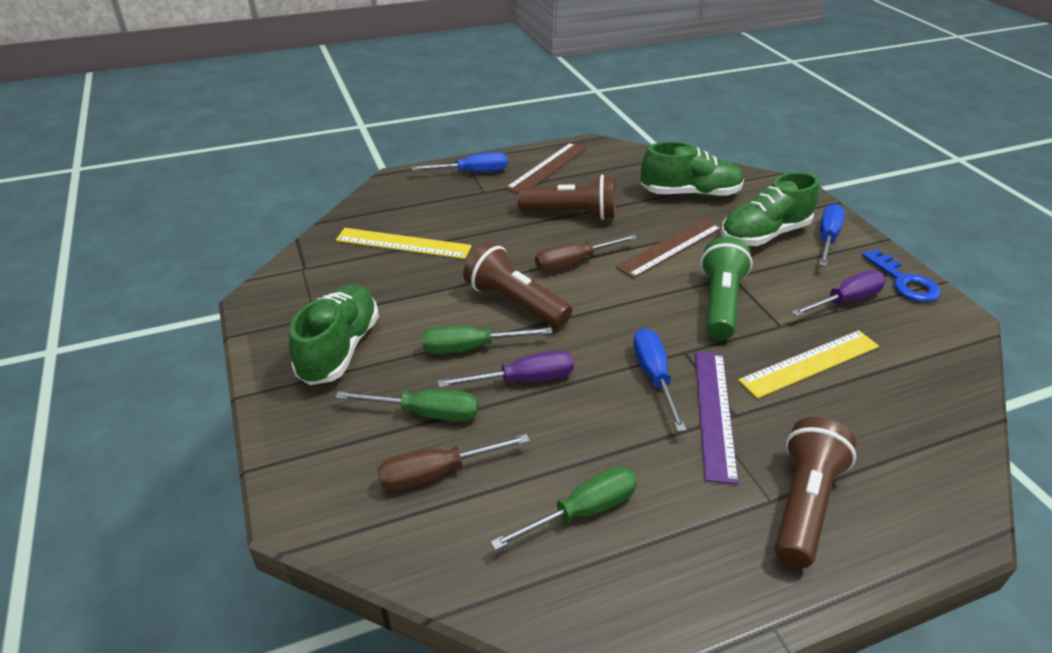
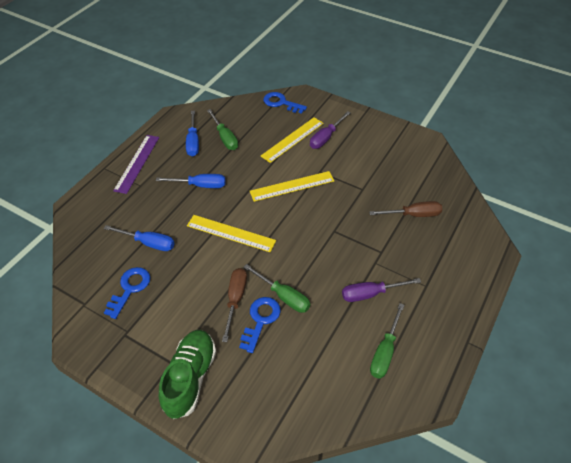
blue key: [862,249,941,302] = 1 -> [104,267,150,319] [239,297,281,353] [263,92,307,114] = 3
brown flashlight: [463,242,572,328] [517,175,615,220] [774,417,856,568] = 3 -> none = 0
brown ruler: [505,143,587,193] [616,218,722,279] = 2 -> none = 0
green flashlight: [700,237,753,340] = 1 -> none = 0
green shoe: [289,284,379,385] [641,141,744,197] [721,172,819,246] = 3 -> [159,330,216,419] = 1
yellow ruler: [336,228,472,259] [738,330,879,399] = 2 -> [187,215,276,252] [250,171,334,202] [261,117,324,163] = 3

